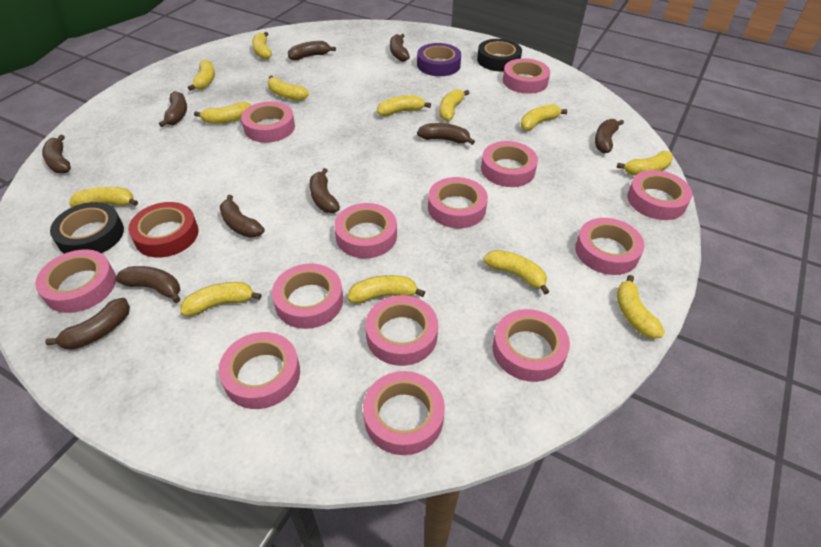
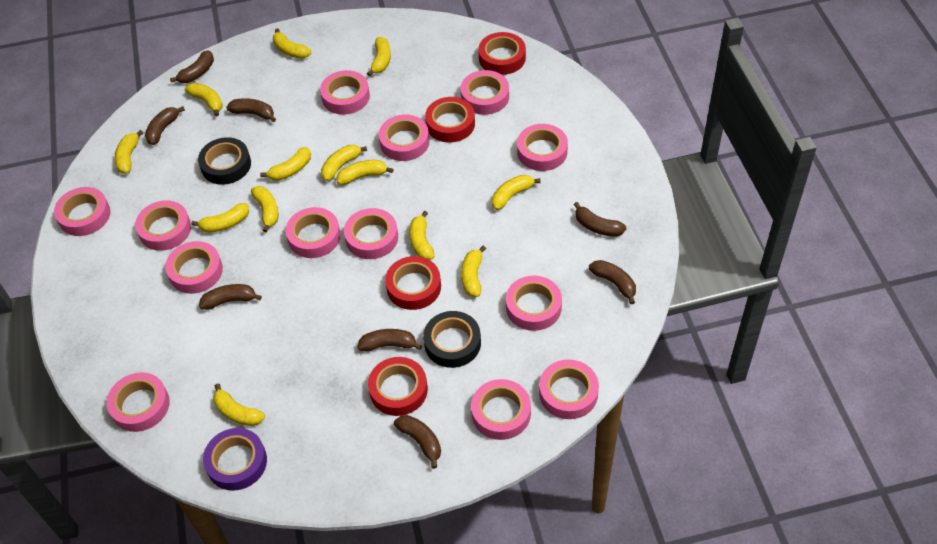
brown banana: [42,135,71,174] [45,298,130,350] [115,266,180,303] [159,91,187,127] [220,195,265,238] [288,41,336,60] [310,168,340,213] [390,34,410,62] [417,123,475,145] [595,119,624,153] = 10 -> [145,106,185,145] [170,50,214,83] [199,284,262,310] [226,98,276,122] [357,329,422,351] [394,415,441,469] [574,202,627,237] [589,260,636,304] = 8
red tape: [128,202,198,258] = 1 -> [368,357,428,416] [385,256,441,310] [425,97,475,142] [478,32,526,75] = 4

